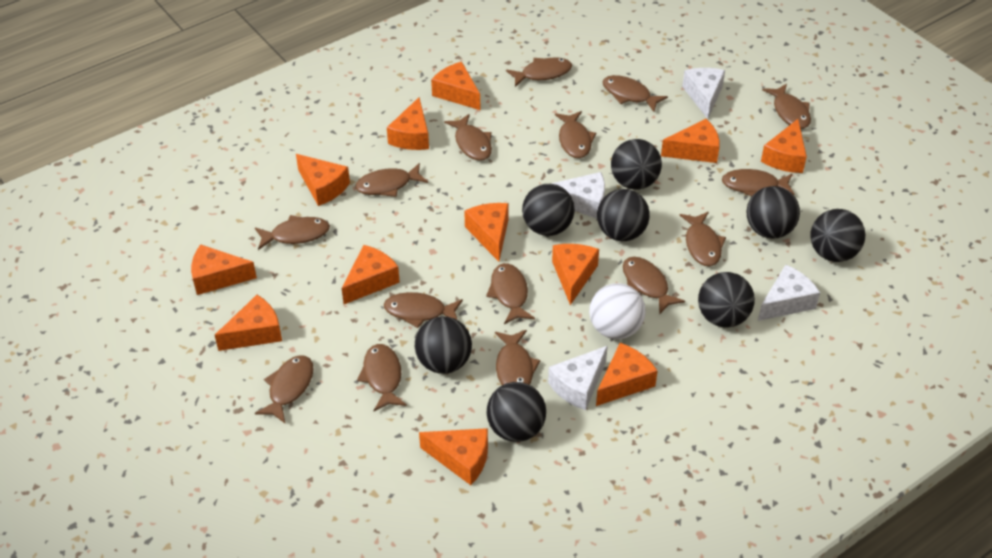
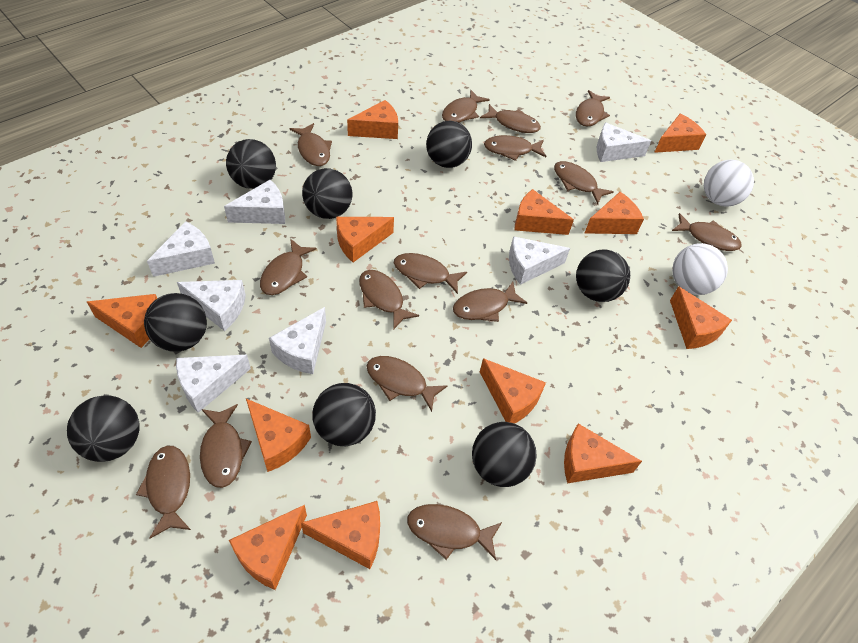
white ball: [589,283,646,339] = 1 -> [672,243,728,295] [704,160,754,207] = 2
white cheese: [548,346,608,410] [551,172,605,219] [682,68,725,119] [758,265,820,321] = 4 -> [147,221,215,277] [176,355,251,413] [177,280,246,331] [224,180,285,224] [269,307,326,374] [509,236,570,285] [597,122,651,162] = 7

